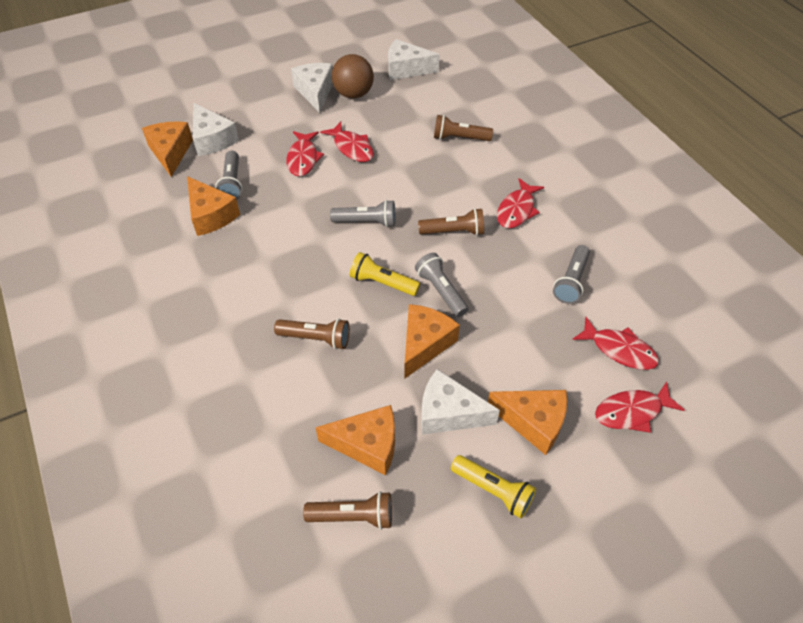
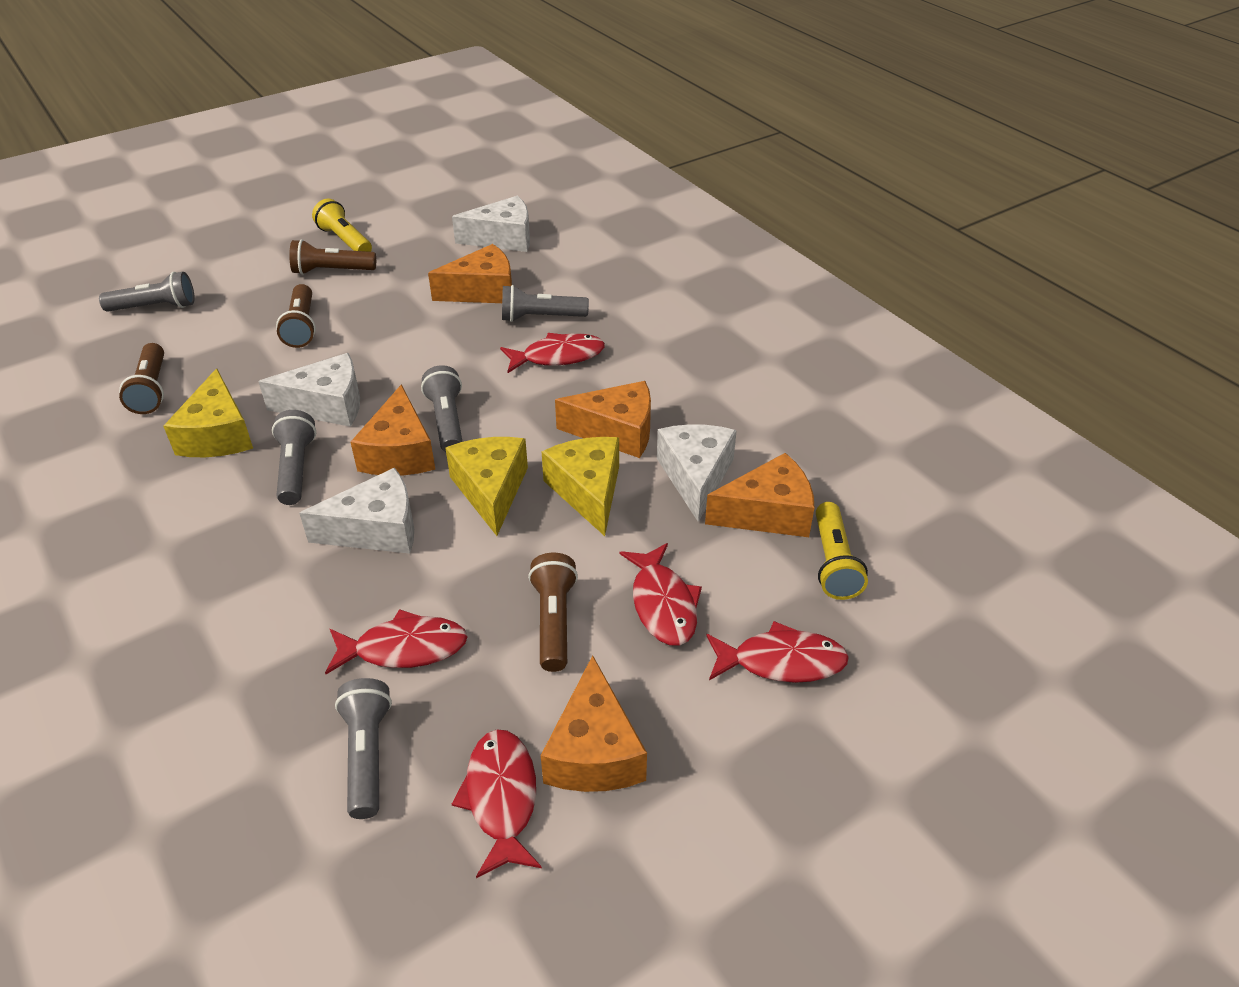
brown ball: [332,54,374,99] = 1 -> none = 0
grey flashlight: [215,151,243,200] [330,200,396,227] [415,253,469,317] [553,245,590,304] = 4 -> [99,272,195,312] [272,410,316,505] [335,678,392,819] [421,365,463,452] [502,285,589,322] = 5
yellow cheese: none = 0 -> [164,369,253,457] [445,437,528,536] [542,437,619,536] = 3

